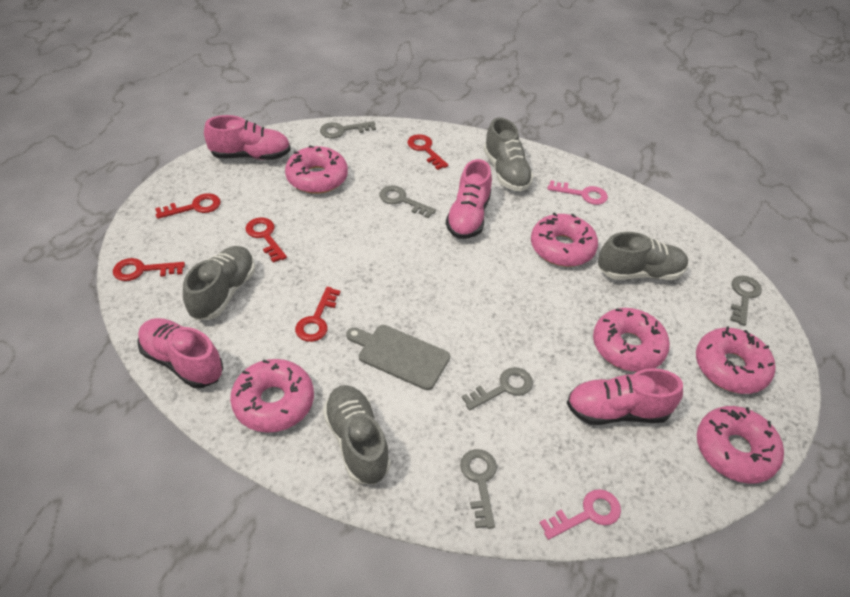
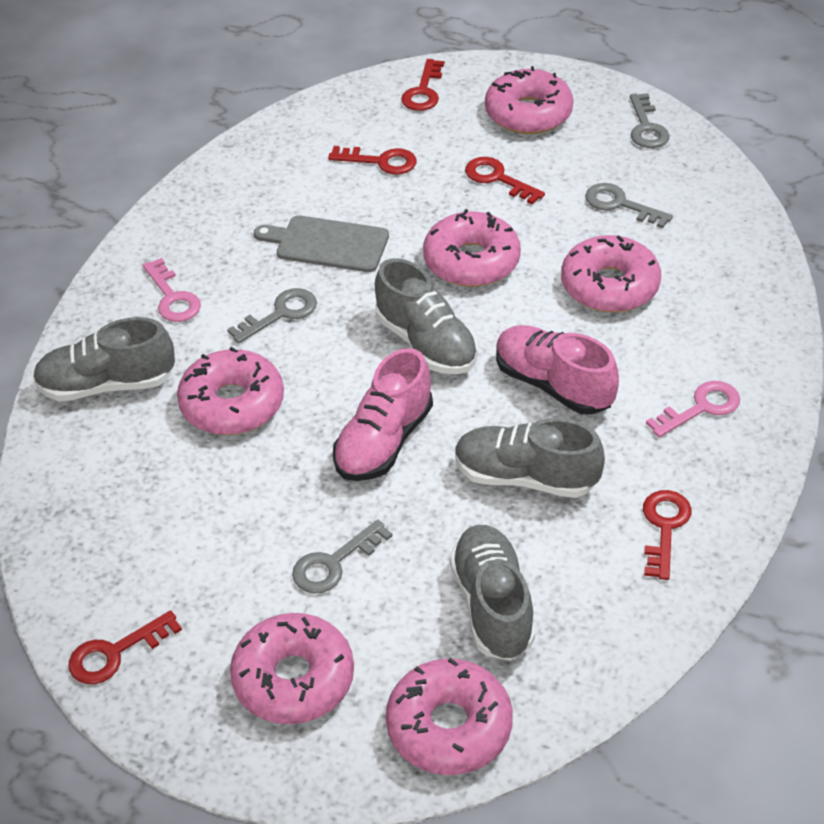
grey key: [320,121,376,138] [379,185,436,218] [460,449,497,529] [462,367,533,410] [730,276,762,326] = 5 -> [227,288,317,344] [292,520,392,593] [585,183,673,228] [630,93,670,148] = 4
pink shoe: [137,318,223,388] [204,115,291,160] [445,159,492,239] [567,368,683,425] = 4 -> [333,348,433,481] [496,325,619,415] = 2

